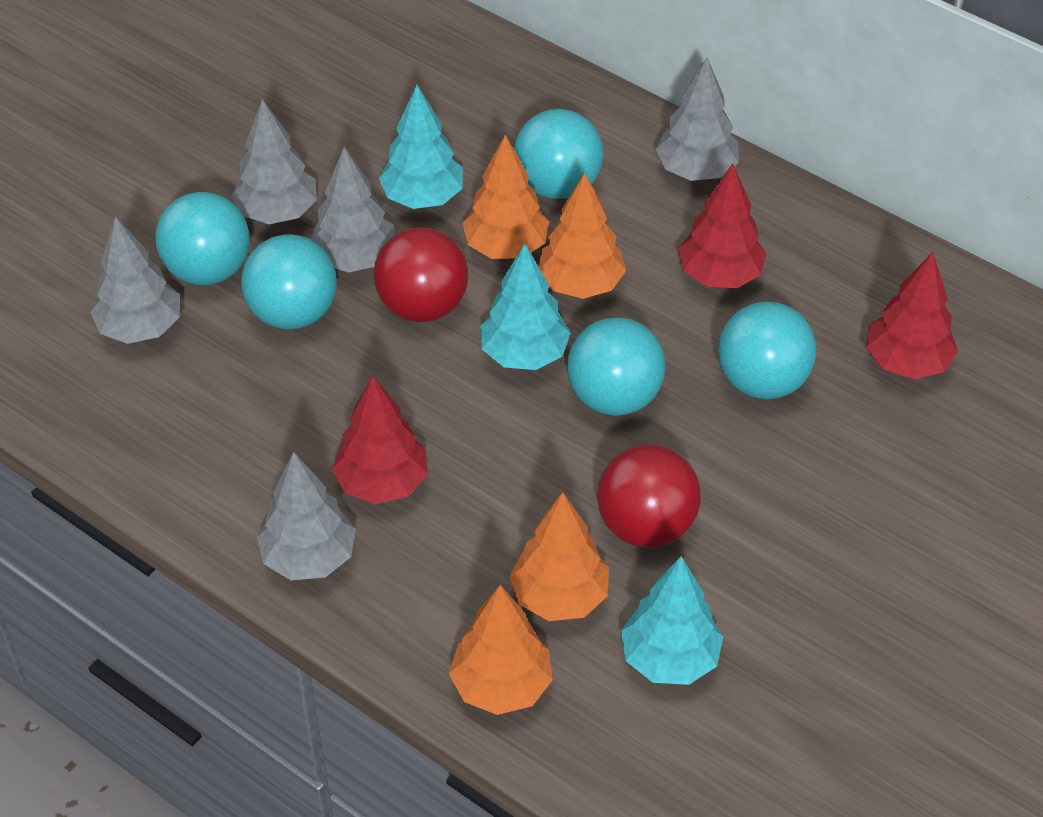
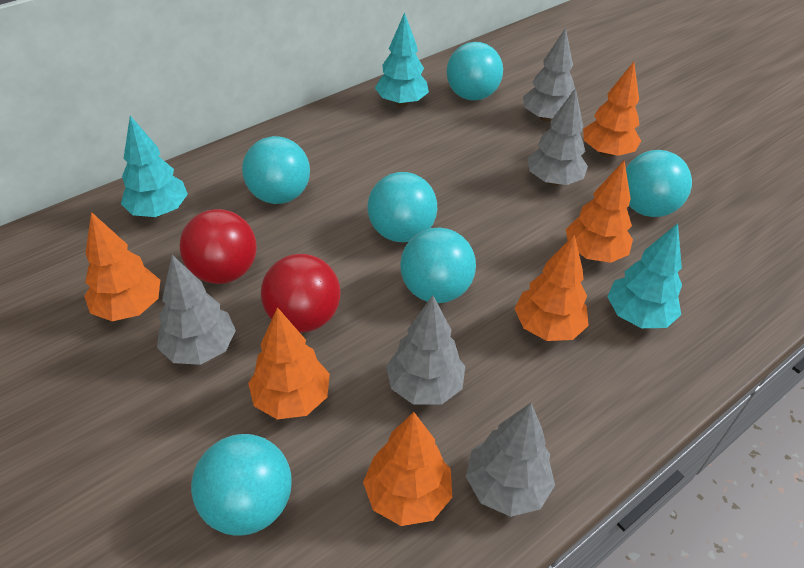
orange tree: [449,585,553,715] [462,135,549,259] [509,492,609,621] [538,172,626,299] = 4 -> [84,212,160,321] [248,307,330,419] [363,412,452,526] [515,234,589,341] [566,161,633,263] [583,62,641,157] = 6
red tree: [332,375,428,504] [678,163,766,288] [866,252,958,379] = 3 -> none = 0
turquoise ball: [155,192,250,285] [241,234,337,329] [514,109,604,199] [567,317,666,416] [718,302,816,399] = 5 -> [191,434,292,536] [242,136,310,204] [367,172,437,242] [400,228,476,303] [447,42,503,101] [626,150,692,217] = 6

